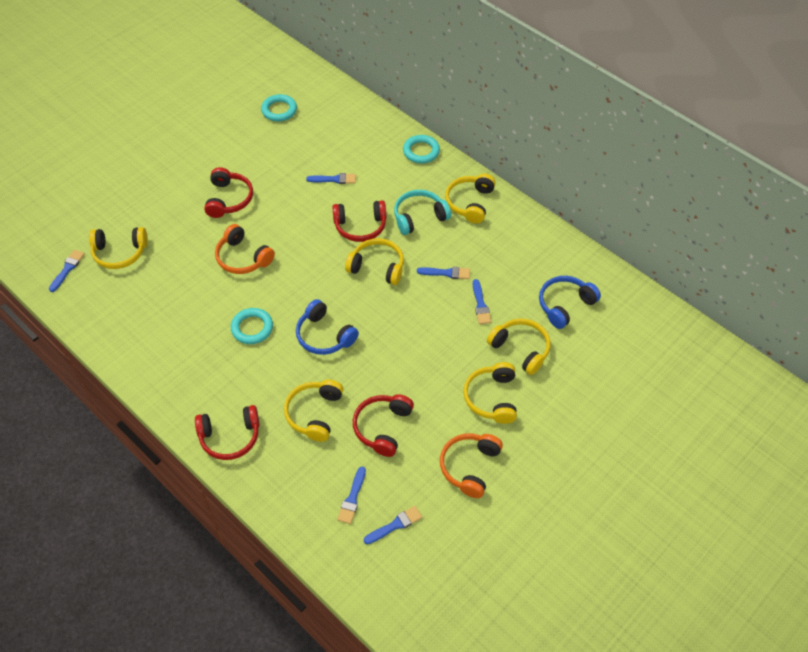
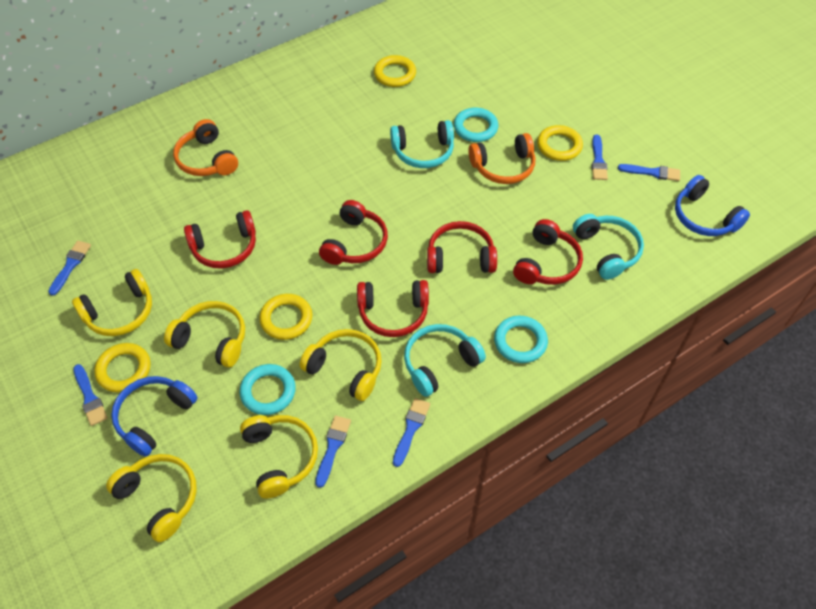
red headphones: [195,405,259,460] [204,167,253,218] [332,200,386,242] [353,394,414,457] = 4 -> [184,210,256,269] [319,200,388,265] [357,280,429,337] [427,221,497,273] [513,219,583,285] = 5
turquoise headphones: [394,190,451,235] = 1 -> [390,120,454,168] [404,324,486,397] [573,214,644,280] = 3
yellow headphones: [89,227,148,269] [284,380,343,442] [345,238,404,285] [445,174,496,223] [463,362,517,424] [487,319,550,375] = 6 -> [72,269,152,336] [106,454,197,542] [164,301,245,368] [240,415,318,498] [300,329,382,401] = 5
yellow ring: none = 0 -> [94,343,151,393] [259,294,312,340] [374,55,416,87] [537,125,583,161] = 4

